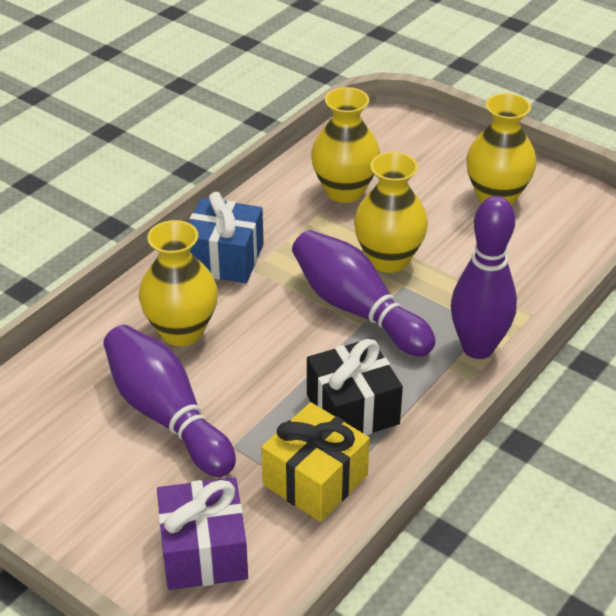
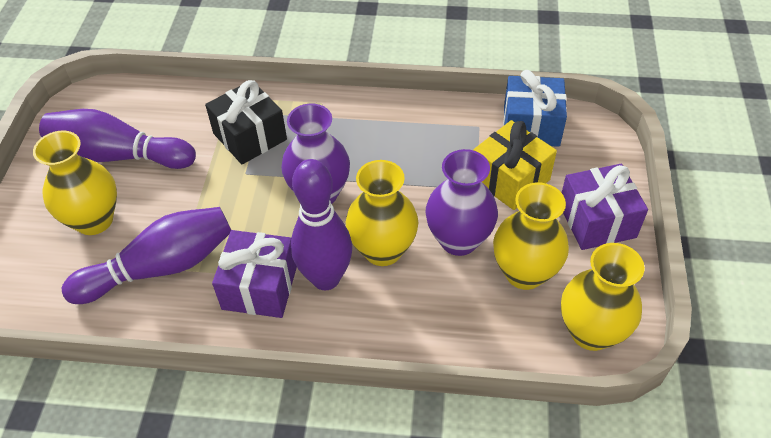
purple gift: [157,477,248,590] = 1 -> [212,230,297,318] [562,164,648,250] = 2
purple vase: none = 0 -> [281,104,350,204] [426,149,498,256] = 2

